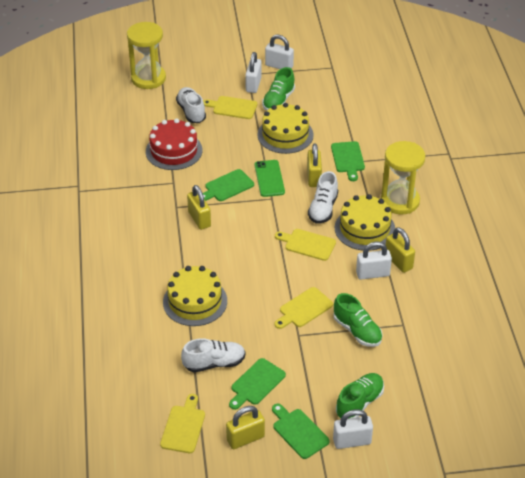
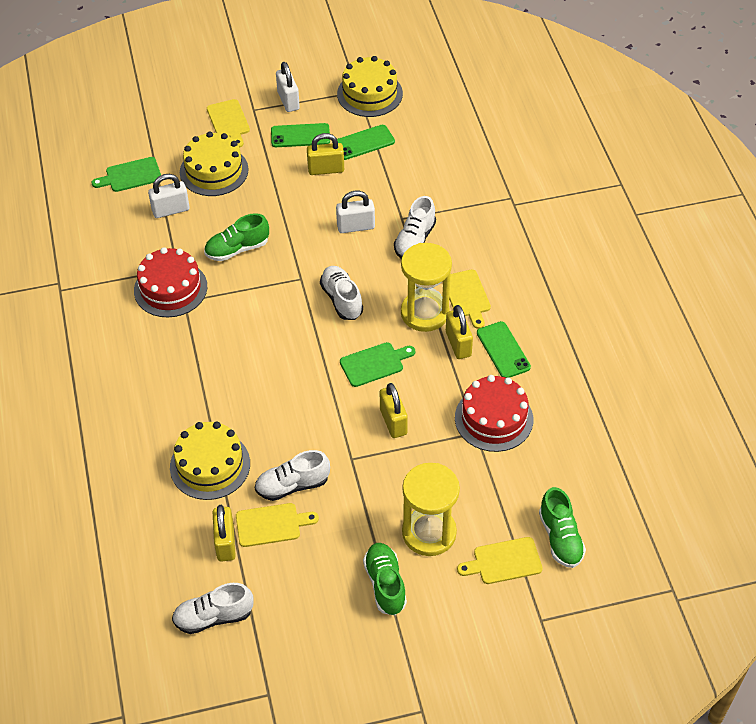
green cutting board: [203,169,254,201] [229,358,286,410] [272,404,330,459] [331,141,365,181] = 4 -> [92,157,161,192] [340,342,415,387] = 2
green phone: [255,160,285,197] = 1 -> [271,123,330,147] [337,125,395,160] [477,321,531,378] = 3
red cake: [146,118,202,170] = 1 -> [134,247,207,317] [455,375,533,452] = 2
white padlock: [245,52,262,93] [265,34,294,69] [333,409,373,449] [356,242,392,280] = 4 -> [148,174,190,218] [276,62,300,112] [336,191,375,233] = 3
white shoe: [176,87,206,123] [181,338,246,373] [308,171,338,223] = 3 -> [172,583,253,634] [255,450,330,501] [320,266,363,320] [394,196,436,259] = 4

